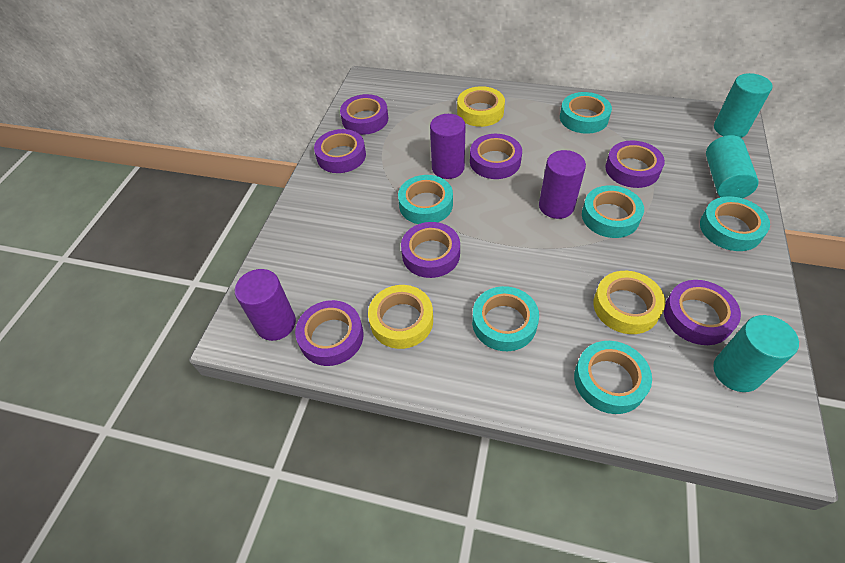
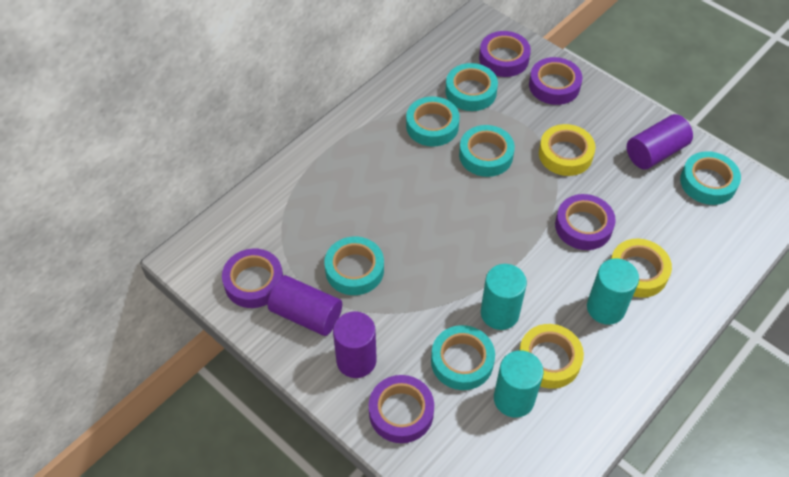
purple tape: [295,300,364,366] [314,129,366,173] [340,94,388,135] [401,222,460,278] [470,134,522,179] [605,140,665,188] [664,280,741,345] = 7 -> [222,248,283,308] [369,375,434,443] [479,31,531,77] [529,57,583,105] [555,194,616,250] = 5

